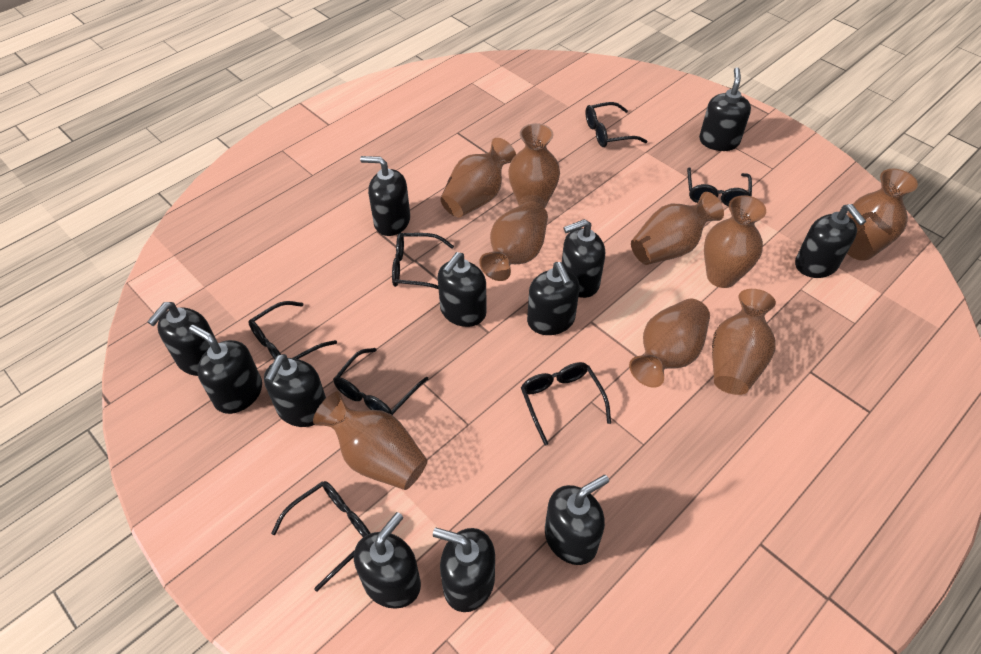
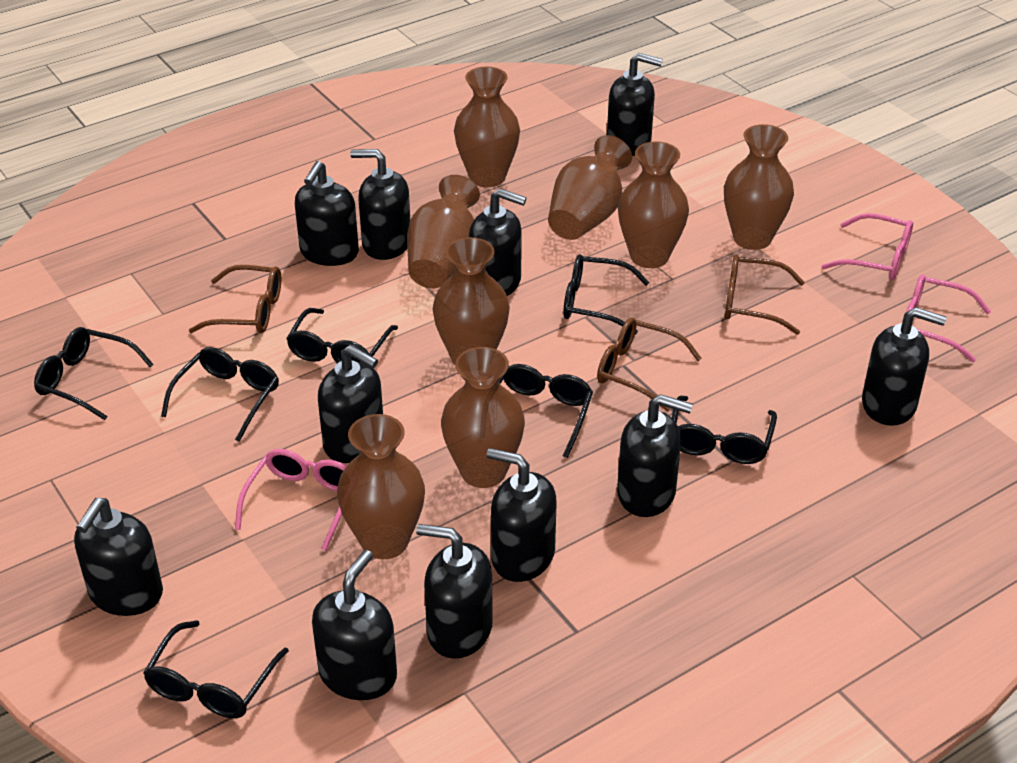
black soap dispenser: [147,302,216,376] [189,325,262,414] [264,354,326,427] [354,512,421,609] [360,156,410,236] [433,528,495,612] [438,252,486,327] [527,262,580,335] [545,475,609,565] [562,219,605,298] [699,67,751,151] [795,204,866,278] = 12 -> [74,498,163,616] [295,161,359,266] [312,550,397,700] [318,345,383,463] [350,149,410,260] [416,524,493,659] [469,188,526,296] [487,448,557,582] [607,53,663,156] [617,394,693,517] [862,307,947,426] = 11
brown glasses: none = 0 -> [189,265,281,333] [597,318,702,412] [725,255,805,335] = 3
brown vase: [313,391,428,490] [440,138,516,218] [479,201,548,281] [508,123,560,208] [629,299,710,388] [631,192,724,265] [704,195,766,288] [712,289,776,395] [847,169,918,261] = 9 -> [337,414,425,559] [407,175,480,288] [432,237,510,365] [441,347,525,488] [454,67,520,187] [548,135,632,240] [618,141,689,268] [724,124,794,250] = 8
pink glasses: none = 0 -> [235,449,347,551] [821,213,913,280] [906,274,991,362] = 3

